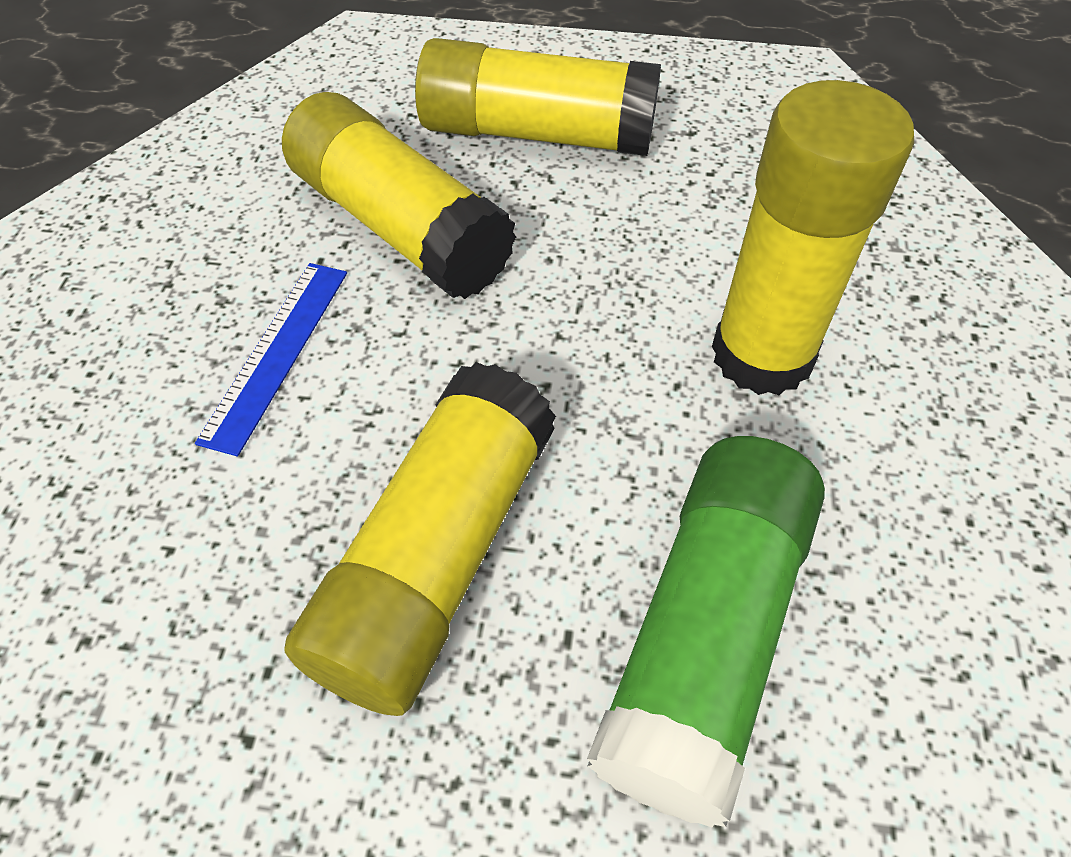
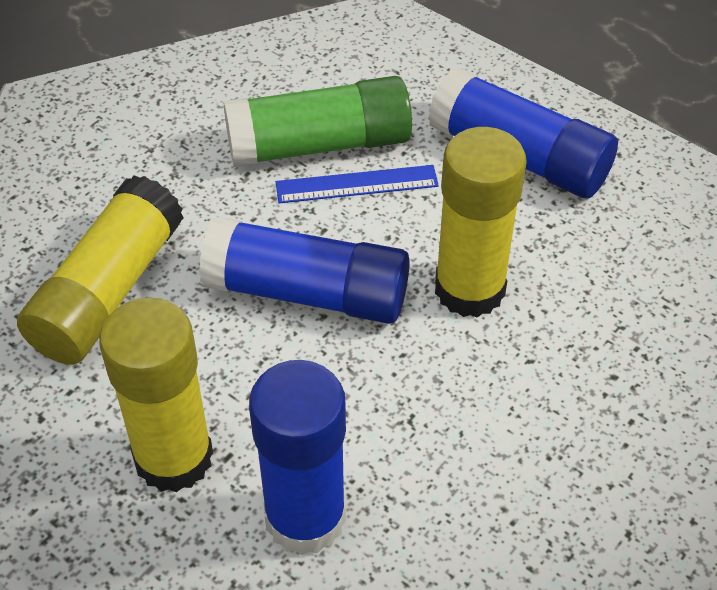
blue glue stick: none = 0 -> [199,217,410,324] [249,360,346,555] [428,67,618,198] = 3
yellow glue stick: [282,92,516,299] [284,362,556,716] [415,38,661,156] [712,80,914,395] = 4 -> [17,175,184,365] [99,297,213,492] [435,127,527,318] = 3

